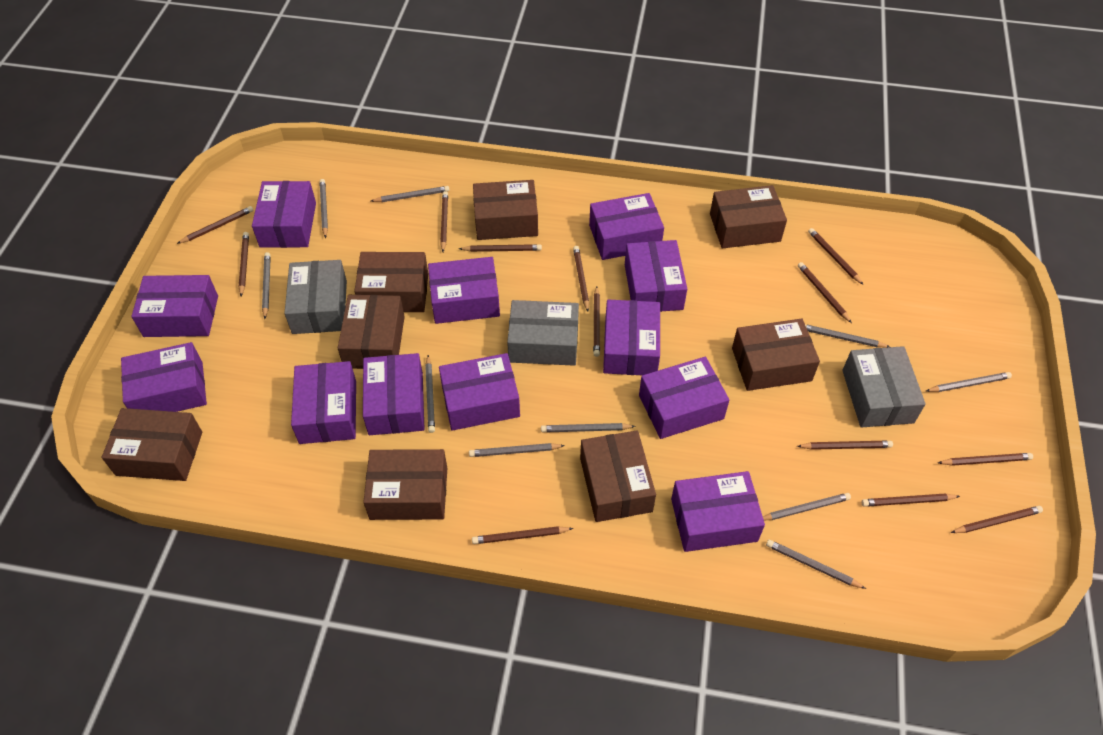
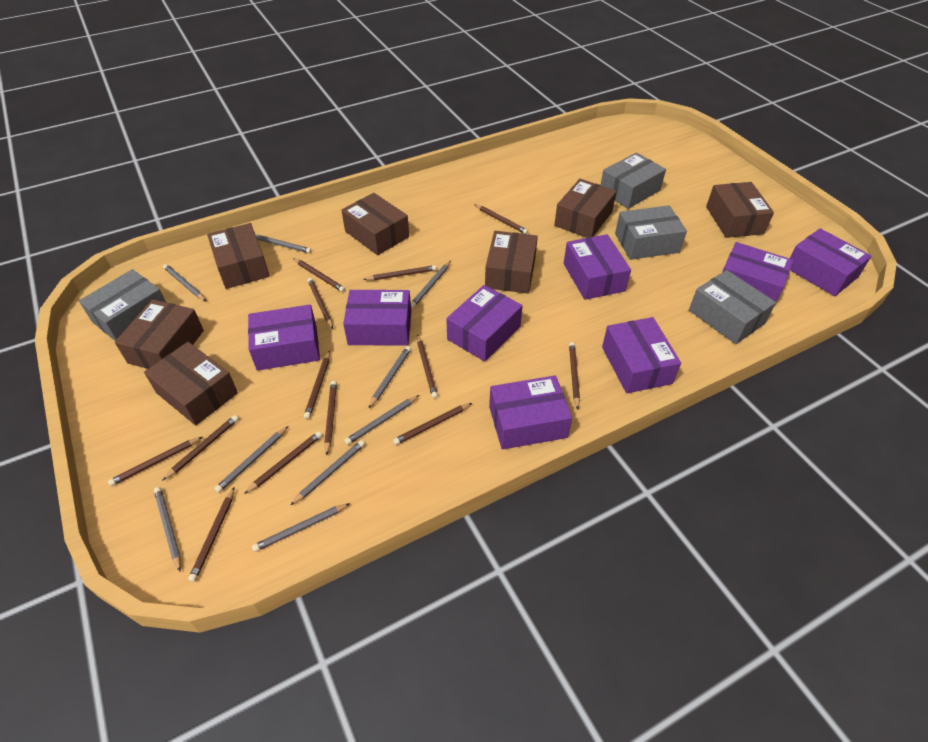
brown box: [102,408,202,481] [338,295,405,369] [354,252,428,312] [363,449,447,520] [473,180,538,240] [580,430,656,522] [710,185,787,248] [732,319,820,391] = 8 -> [115,299,204,369] [144,342,238,426] [207,223,270,289] [341,193,409,255] [485,231,538,294] [554,179,617,238] [706,182,774,238] = 7
grey box: [284,260,347,334] [507,300,579,366] [842,346,926,428] = 3 -> [79,269,166,341] [601,152,666,209] [615,205,687,260] [689,270,776,344] = 4
grey pencil: [262,252,271,319] [320,179,328,238] [371,186,450,202] [425,355,435,433] [469,443,565,457] [541,423,635,432] [763,493,851,520] [766,540,866,589] [805,324,890,348] [926,372,1012,392] = 10 -> [154,487,181,571] [163,264,206,301] [214,426,288,493] [252,503,350,552] [256,235,312,253] [291,440,365,505] [344,395,419,445] [368,346,411,409] [411,261,451,307] = 9
purple box: [121,342,207,412] [131,275,218,337] [252,181,316,248] [291,361,356,444] [363,353,424,435] [428,257,500,324] [439,353,520,431] [589,193,664,260] [603,300,660,375] [625,240,687,312] [639,357,729,439] [671,471,765,552] = 12 -> [248,305,320,371] [343,290,411,346] [446,285,523,362] [489,375,572,450] [564,234,631,300] [602,317,681,393] [722,242,794,302] [789,228,871,296] = 8

